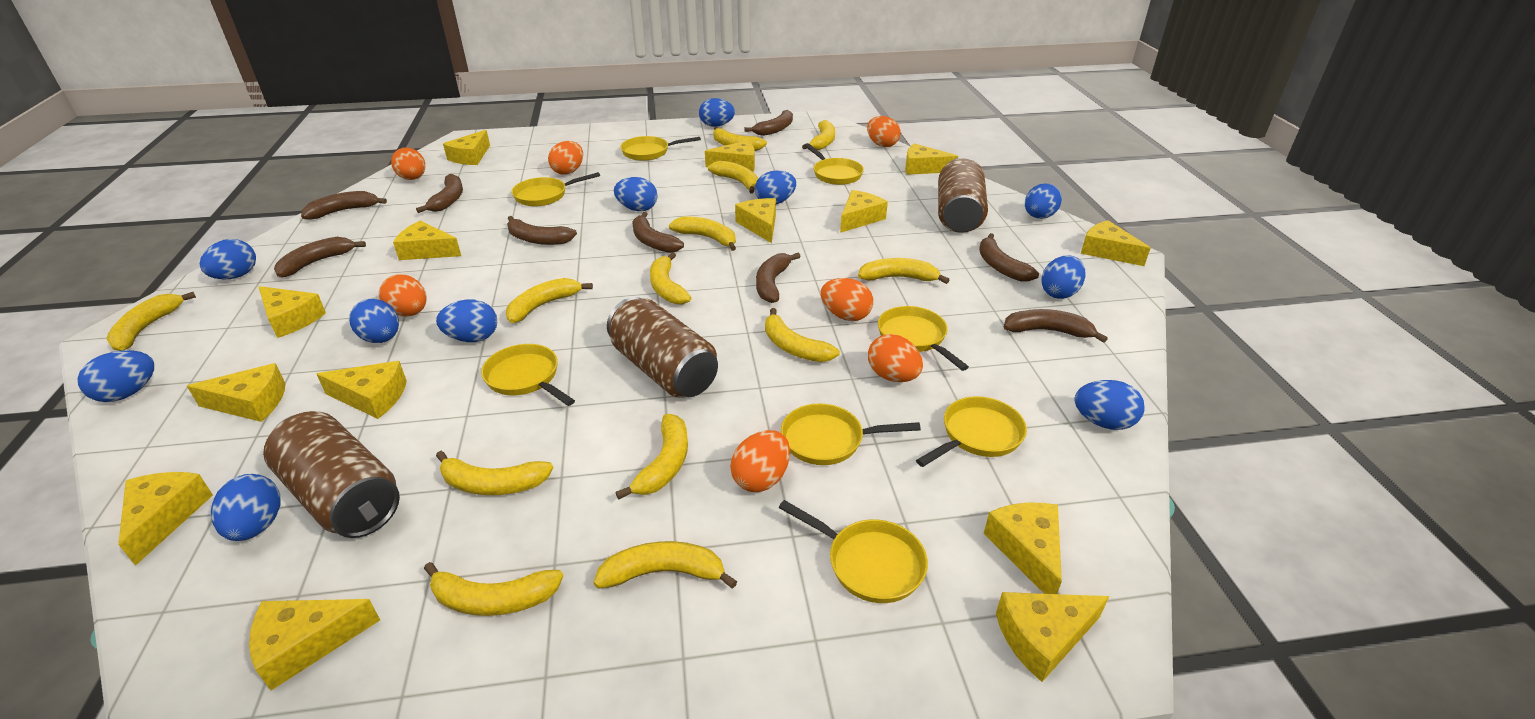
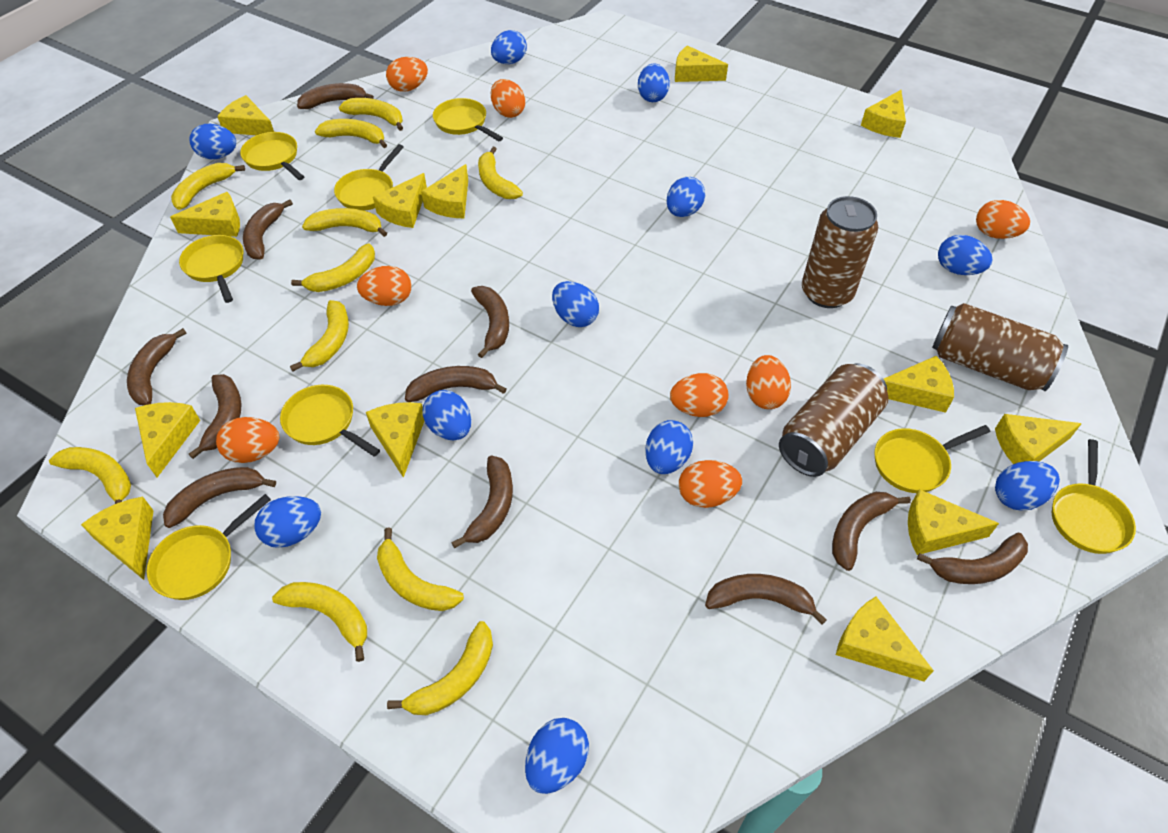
brown banana: [274,237,366,277] [301,191,387,220] [416,174,463,213] [507,216,577,245] [632,212,684,253] [745,110,793,136] [756,253,801,303] [979,233,1039,281] [1003,309,1108,343] = 9 -> [127,328,187,405] [163,467,276,528] [189,374,242,459] [243,199,293,260] [297,83,374,109] [405,366,507,402] [451,456,513,548] [471,286,509,358] [705,574,827,625] [832,492,911,571] [917,533,1028,584] = 11
orange egg: [379,274,427,317] [391,148,425,180] [548,141,583,175] [730,430,790,492] [821,278,873,321] [867,116,901,147] [868,334,923,382] = 7 -> [216,417,279,463] [357,266,412,306] [386,57,428,92] [491,79,525,118] [670,373,729,417] [679,460,742,508] [746,355,791,409] [976,200,1030,239] = 8
yellow banana: [106,292,196,351] [424,562,563,616] [436,451,553,495] [506,278,593,323] [594,541,737,589] [615,414,688,500] [650,252,691,304] [669,217,736,251] [708,161,759,194] [713,127,767,151] [765,308,840,362] [802,120,835,150] [858,258,949,284] = 13 -> [49,447,131,504] [171,163,245,210] [272,582,367,662] [290,300,349,371] [291,244,375,292] [302,208,387,237] [315,119,387,148] [339,98,403,131] [377,527,464,611] [387,621,493,715] [478,147,523,199] = 11
yellow cheese: [118,472,213,566] [187,363,286,422] [249,599,380,690] [258,286,326,338] [317,361,407,419] [393,221,461,260] [443,130,490,165] [705,140,755,172] [735,198,776,243] [840,190,888,233] [905,143,958,175] [984,503,1062,594] [996,592,1109,682] [1081,220,1151,266] = 14 -> [81,497,154,580] [135,402,200,477] [170,192,240,237] [217,95,274,135] [366,402,424,478] [373,173,427,228] [421,164,468,218] [675,45,728,82] [836,596,934,682] [861,90,906,138] [884,356,954,413] [908,489,999,555] [995,414,1082,464] = 13

